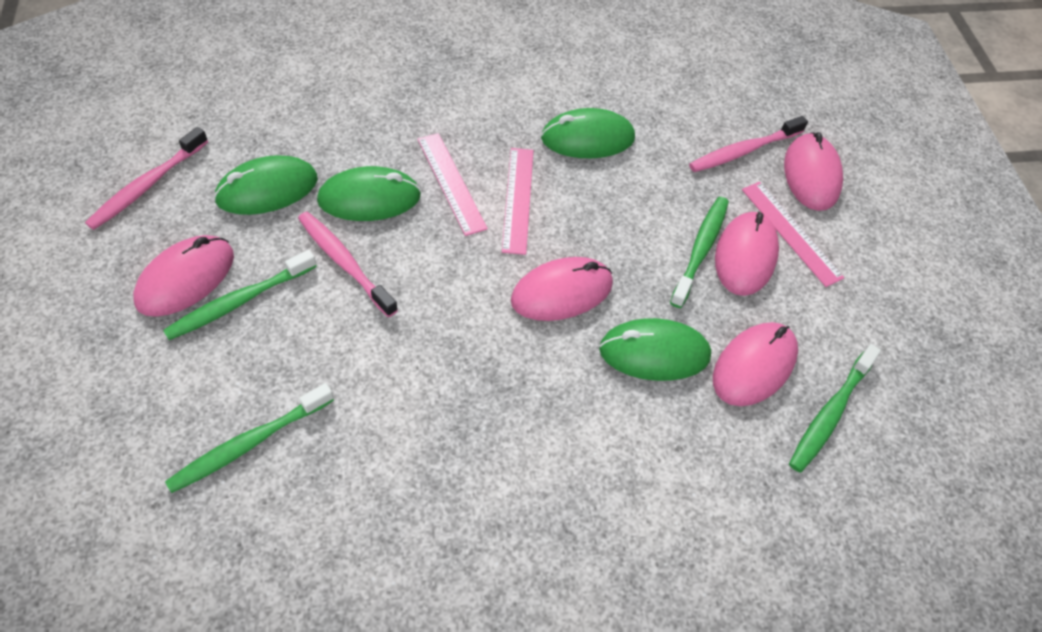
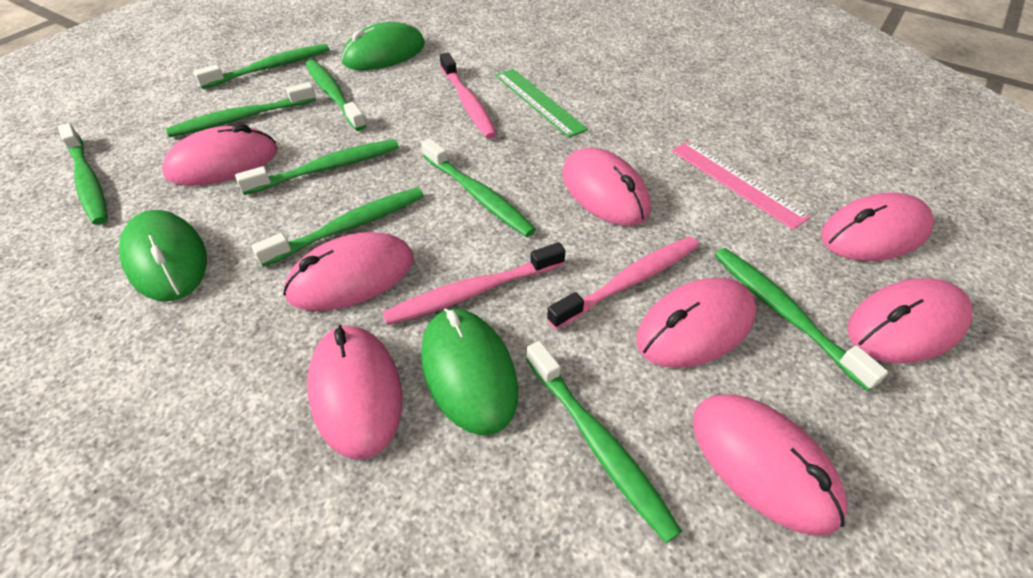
green mouse: [214,155,318,215] [317,166,421,221] [541,108,635,158] [599,318,711,381] = 4 -> [119,210,207,301] [341,22,425,70] [421,309,518,435] = 3
green ruler: none = 0 -> [495,69,588,138] = 1
green toothbrush: [163,250,317,340] [165,383,334,493] [670,197,729,308] [789,344,881,472] = 4 -> [58,123,108,225] [166,82,316,137] [194,44,330,89] [235,139,399,195] [251,187,424,267] [305,60,366,131] [421,138,536,237] [526,341,682,543] [715,248,888,391] = 9
pink mouse: [133,235,234,317] [511,257,613,321] [713,322,798,406] [715,212,779,296] [784,132,843,211] = 5 -> [162,124,277,186] [283,232,414,311] [307,325,402,460] [562,148,651,226] [636,278,757,368] [693,394,847,536] [821,193,934,261] [847,278,972,363] = 8
pink ruler: [418,133,488,236] [502,148,533,255] [742,182,844,287] = 3 -> [672,141,810,230] = 1

